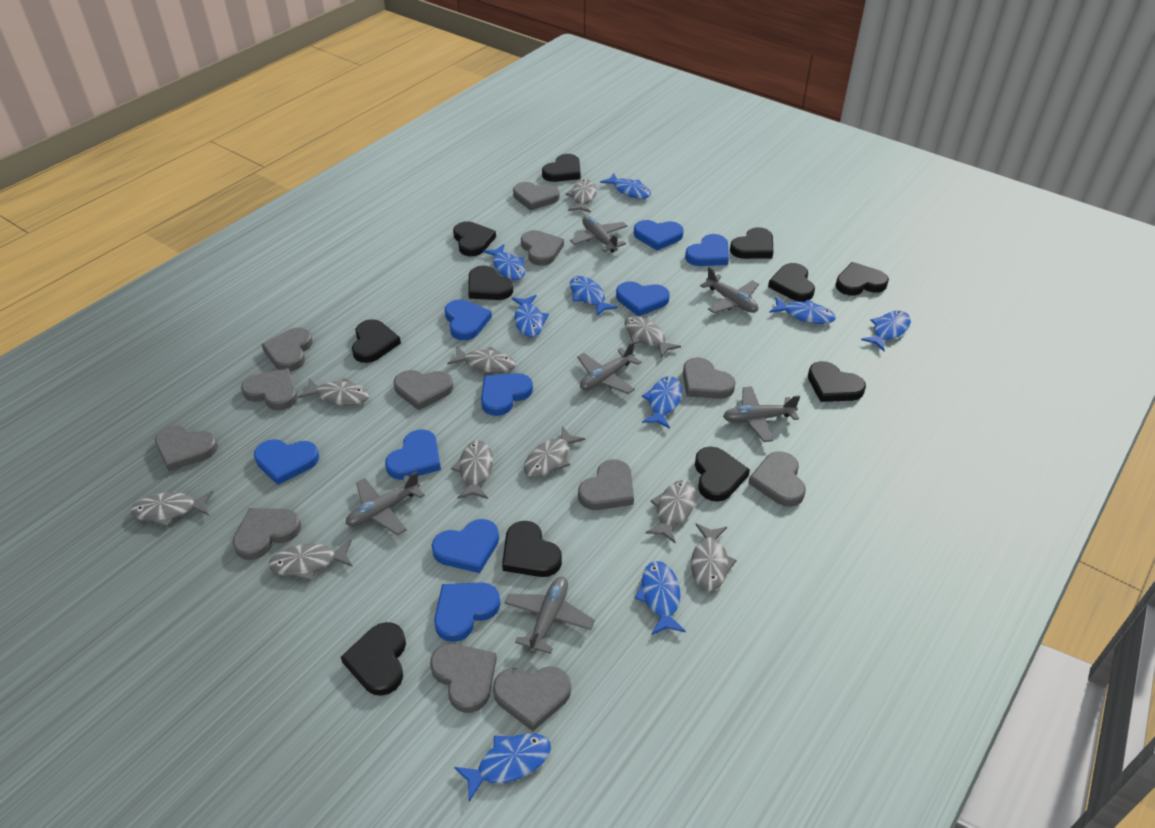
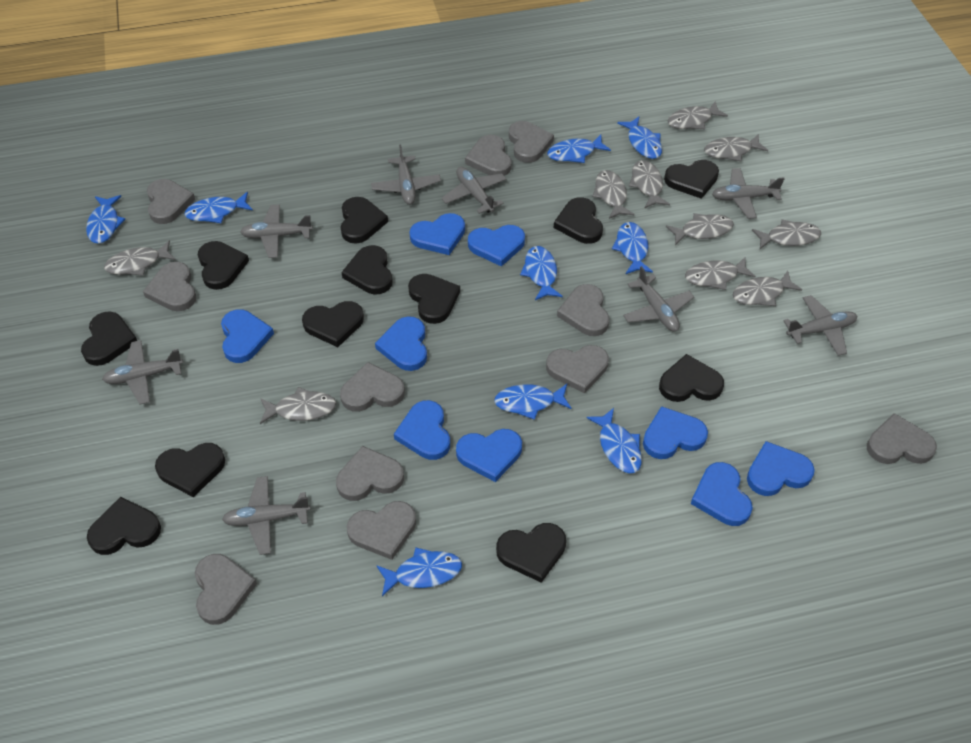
black heart: [341,622,406,696] [352,319,401,363] [453,221,496,256] [468,265,513,300] [502,521,562,577] [542,154,581,182] [695,447,750,502] [730,227,773,259] [768,263,815,302] [808,361,866,402] [836,262,889,295] = 11 -> [81,311,137,366] [87,497,161,555] [155,443,225,497] [198,241,249,290] [302,301,364,347] [341,197,388,244] [342,245,392,294] [408,274,460,324] [496,523,566,583] [554,197,603,244] [659,354,724,402] [664,160,719,199] = 12
grey heart: [155,425,218,471] [233,508,301,560] [241,369,298,410] [261,328,313,371] [394,370,453,410] [430,644,497,713] [493,666,571,731] [513,182,560,211] [521,230,564,266] [578,459,634,510] [683,357,736,399] [748,451,806,507] = 12 -> [143,262,196,311] [147,179,195,224] [195,554,257,625] [336,446,404,501] [340,362,405,412] [347,501,416,560] [465,135,512,176] [509,121,554,163] [546,345,609,394] [557,284,609,336] [867,413,937,464] = 11
grey plane: [346,471,425,535] [504,577,595,654] [570,216,627,253] [577,342,641,394] [700,267,759,313] [723,386,800,442] = 6 -> [102,340,183,405] [222,476,311,555] [240,204,313,258] [371,145,441,205] [441,167,507,214] [623,266,694,332] [712,168,785,219] [783,295,857,356] = 8

